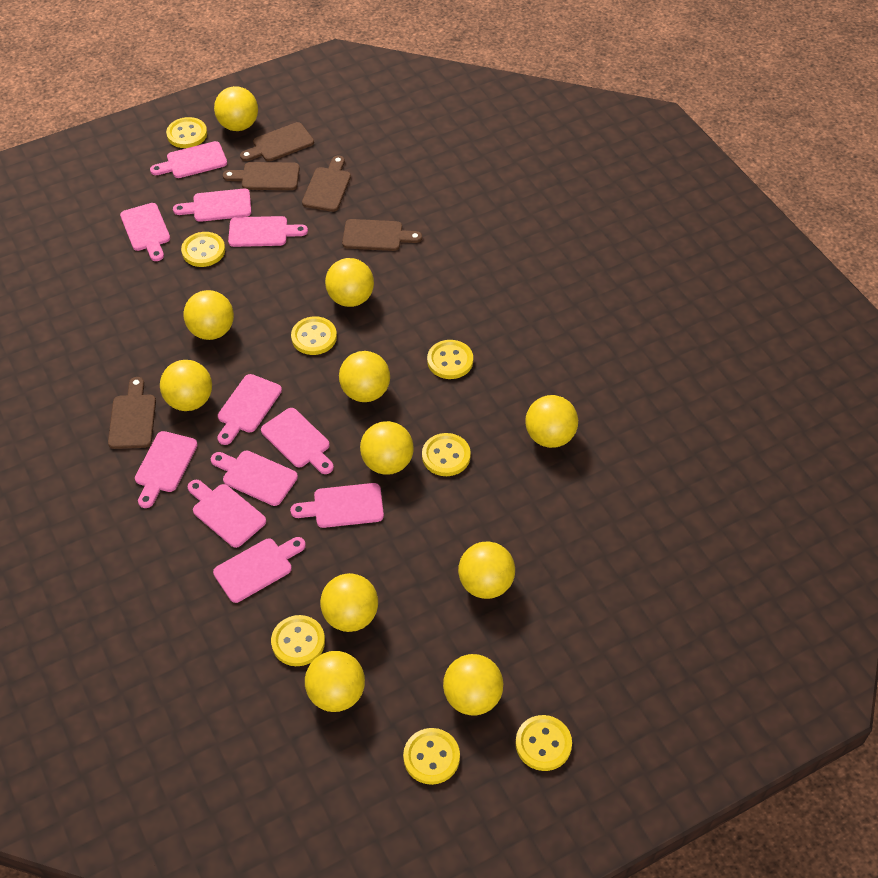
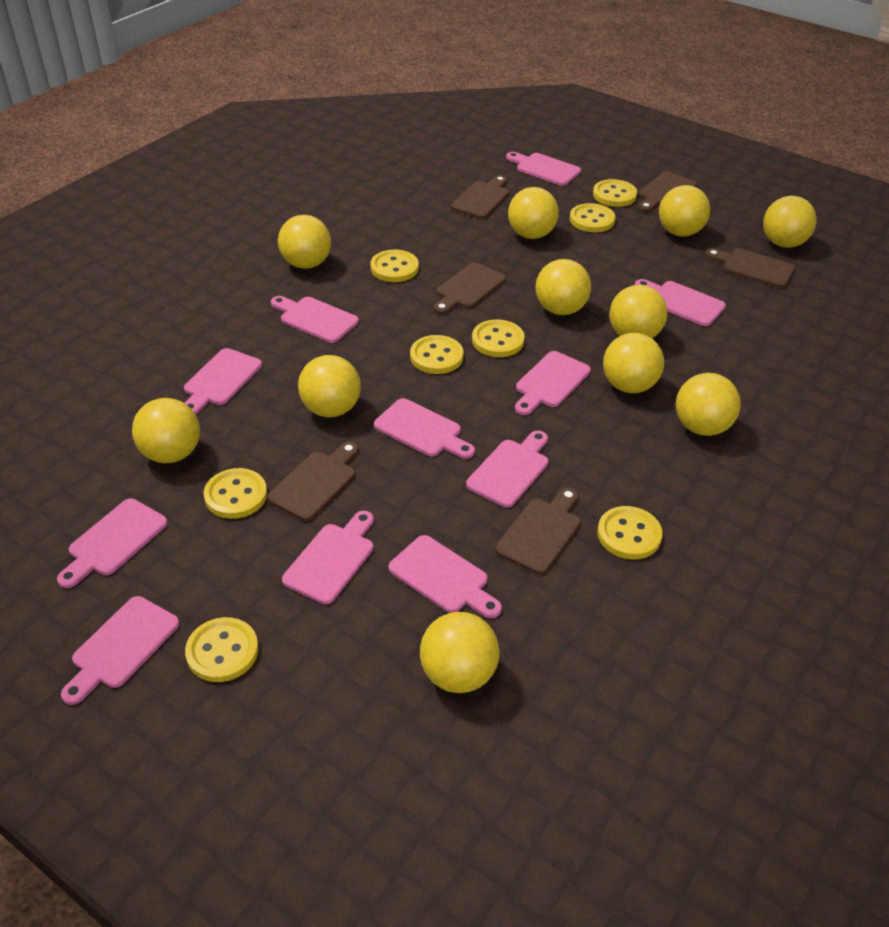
brown cutting board: [108,377,156,449] [223,162,300,190] [240,122,314,161] [302,155,351,212] [342,219,422,251] = 5 -> [267,442,359,521] [433,262,506,314] [451,175,509,219] [495,488,581,575] [638,171,697,212] [705,248,795,288] = 6

